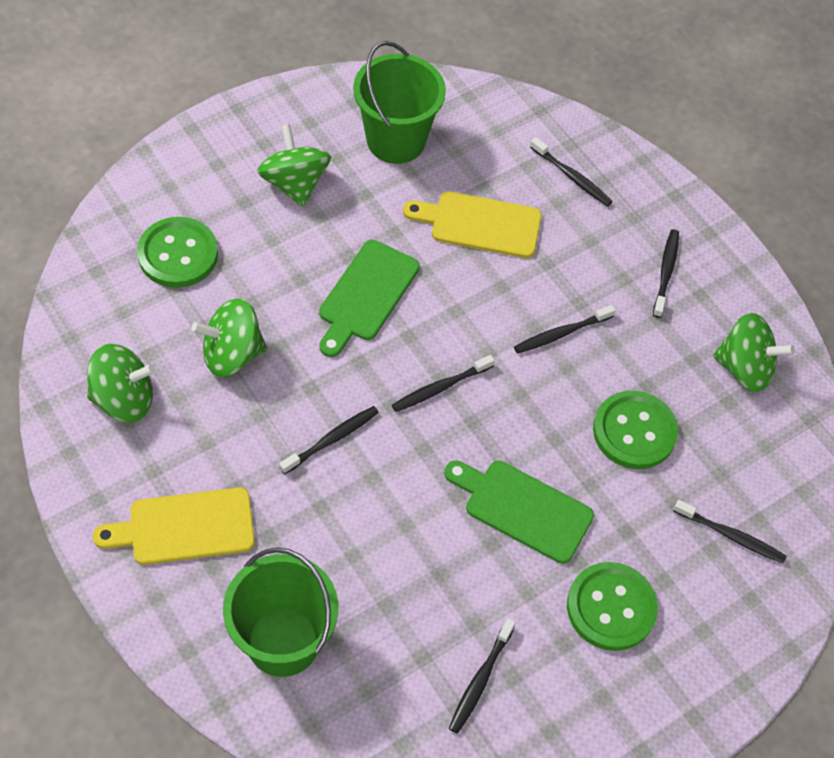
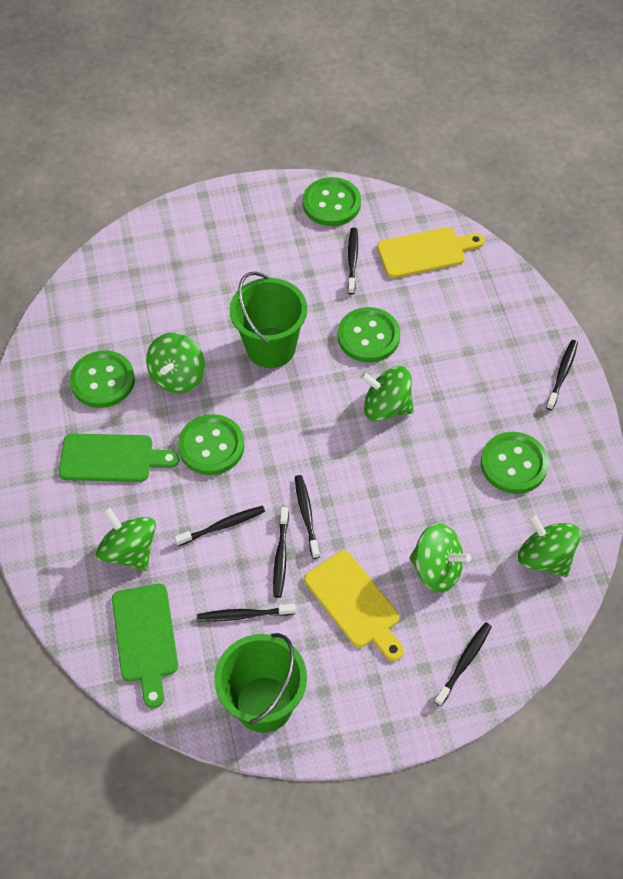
green button: [137,217,218,288] [567,562,658,651] [593,391,678,469] = 3 -> [70,350,135,408] [178,414,245,475] [303,177,361,226] [338,307,400,363] [481,432,549,494] = 5
green spinning top: [87,344,156,423] [192,298,267,377] [257,124,331,207] [713,313,795,393] = 4 -> [96,507,156,571] [146,333,205,394] [360,366,414,421] [409,523,471,593] [518,514,581,577] = 5

